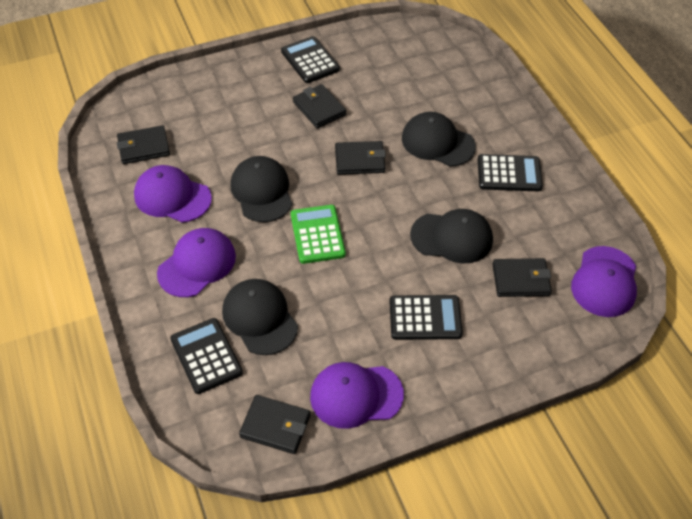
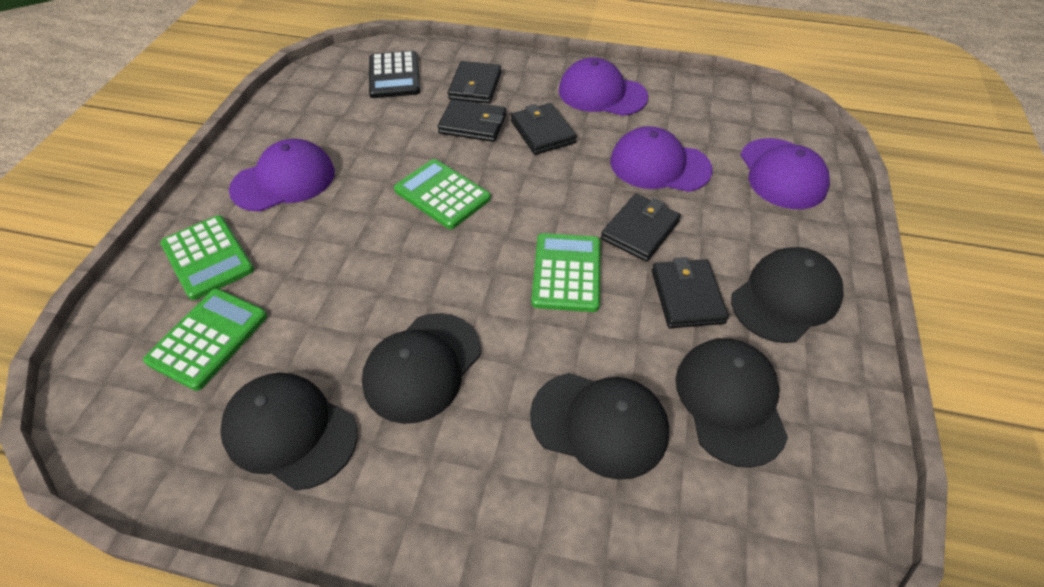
black calculator: [170,318,243,394] [281,36,340,83] [389,295,463,340] [477,154,543,192] = 4 -> [369,51,420,98] = 1
black cap: [222,279,298,355] [230,156,293,222] [402,112,476,166] [410,209,493,263] = 4 -> [220,373,358,490] [362,313,481,424] [530,373,669,480] [676,338,788,468] [731,247,844,343] = 5
green calculator: [291,205,346,264] = 1 -> [143,289,267,391] [160,215,254,300] [394,159,491,229] [531,233,601,312] = 4

